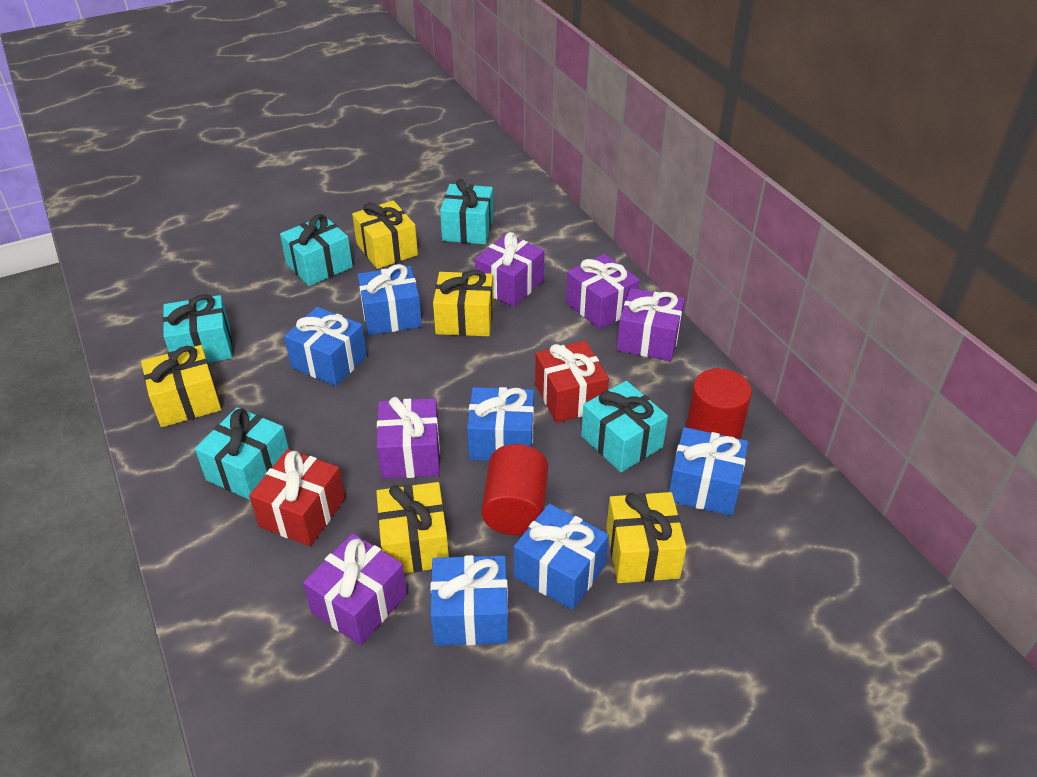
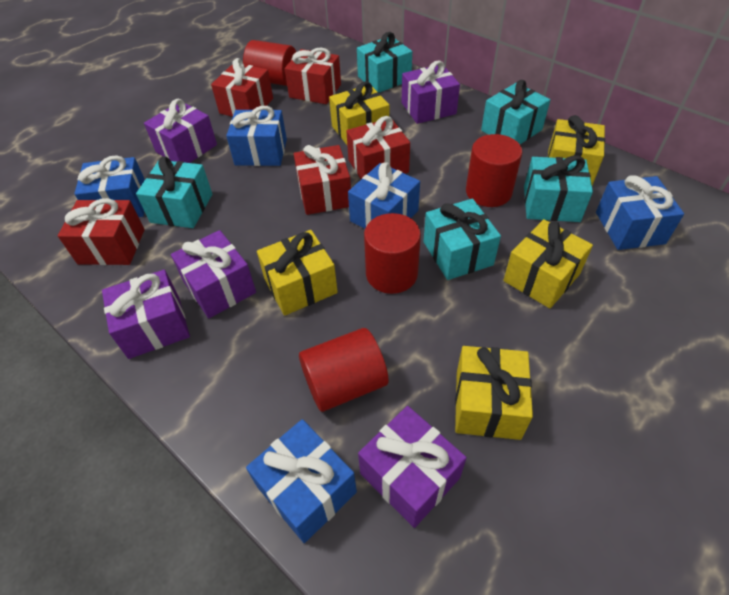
blue gift: [284,307,367,386] [358,264,422,335] [430,555,508,646] [467,387,534,461] [514,503,609,610] [669,427,748,516] = 6 -> [74,155,145,217] [226,106,287,166] [246,419,357,543] [348,162,420,229] [596,175,684,250] = 5
red cylinder: [481,444,548,535] [686,368,752,439] = 2 -> [243,40,296,86] [299,328,388,412] [364,213,421,294] [466,134,523,207] = 4
red gift: [249,449,345,546] [535,341,609,423] = 2 -> [58,198,145,265] [211,58,273,117] [285,48,341,104] [294,145,351,215] [346,116,410,179] = 5

